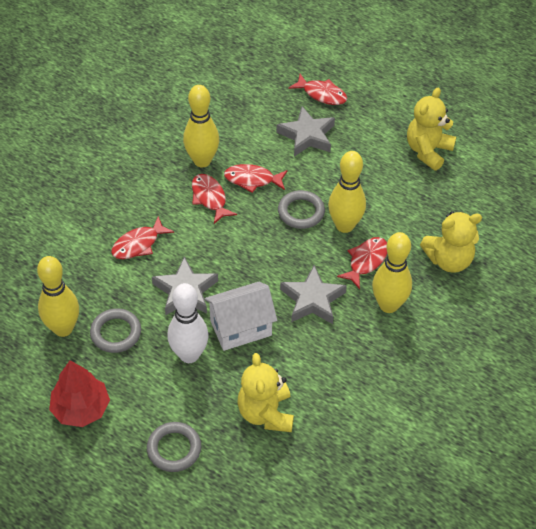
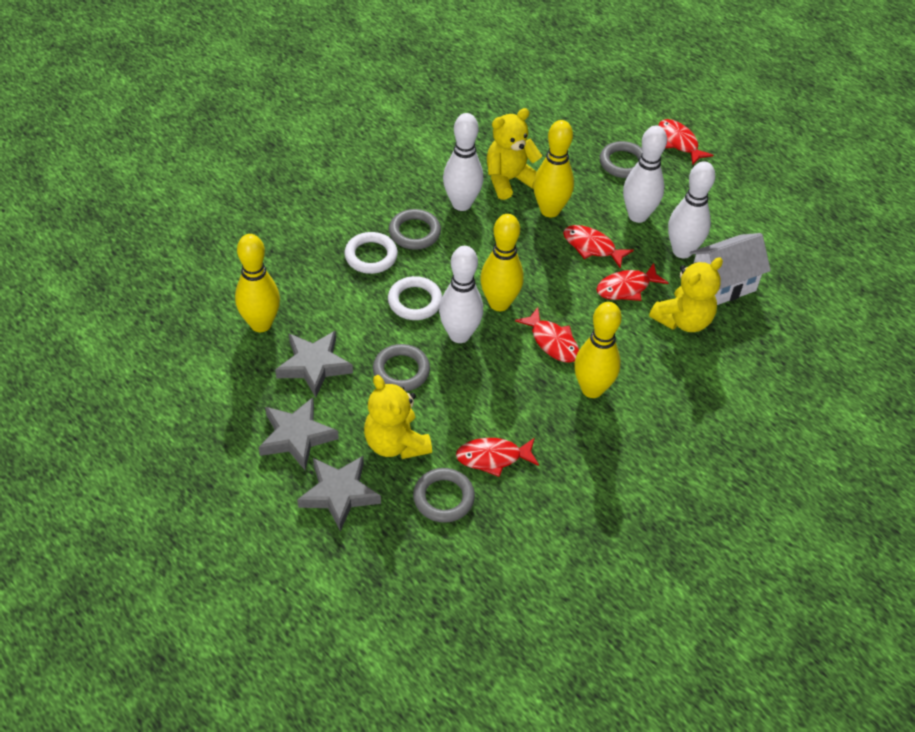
grey ring: [90,308,141,353] [147,422,201,472] [278,190,325,229] = 3 -> [373,344,430,392] [389,209,441,250] [413,468,475,523] [600,141,642,178] = 4
red tree: [49,360,110,427] = 1 -> none = 0
white bowling pin: [167,283,209,363] = 1 -> [439,246,483,343] [443,113,483,211] [623,125,667,223] [668,161,715,259] = 4
white ring: none = 0 -> [344,232,398,274] [388,276,442,320] = 2

